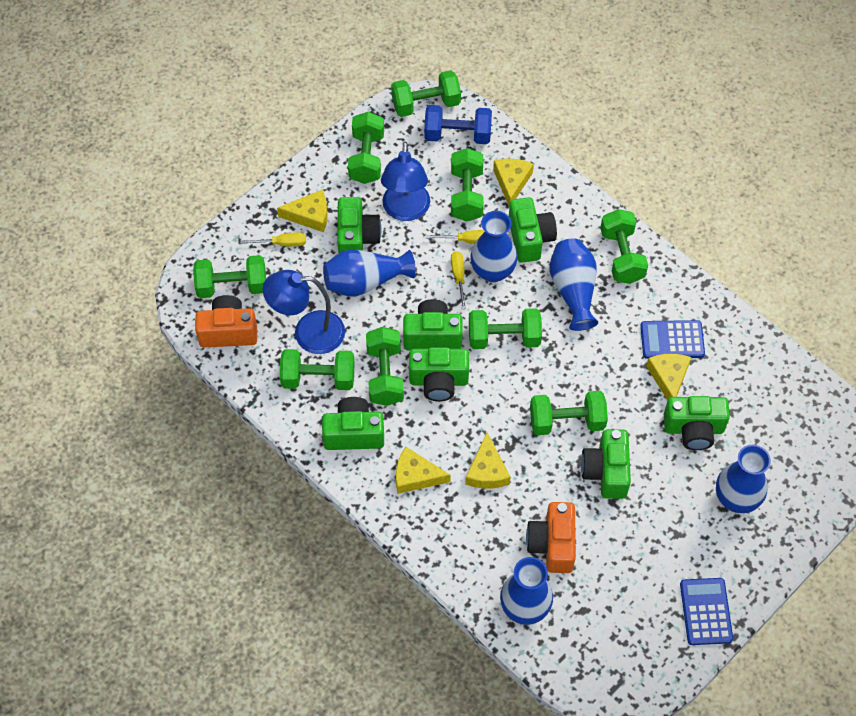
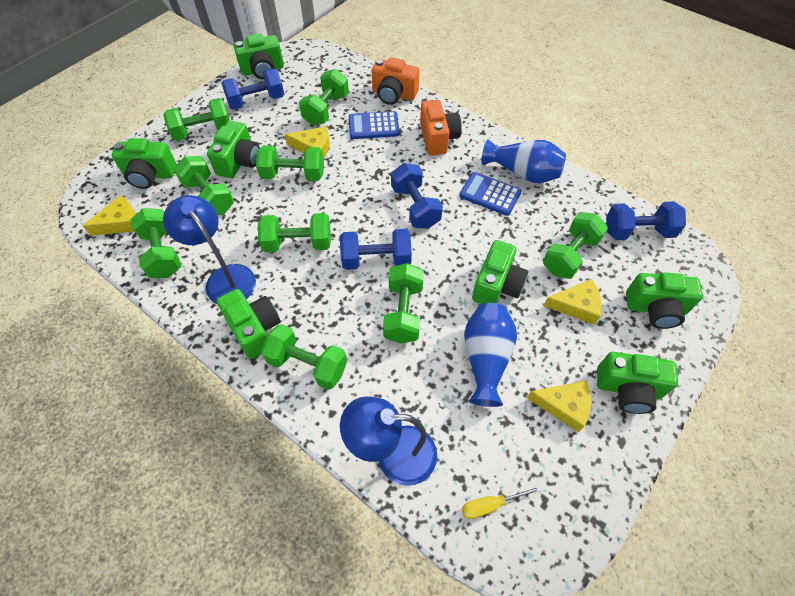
blue dumbbell: [424,105,492,144] = 1 -> [221,68,284,110] [340,229,412,270] [391,163,443,229] [606,201,686,240] = 4
blue vase: [323,250,416,297] [470,211,517,282] [500,557,553,625] [549,239,598,331] [716,445,771,513] = 5 -> [464,303,517,407] [482,139,566,183] = 2
yellow cheese: [277,190,328,232] [396,447,451,494] [465,433,511,489] [493,159,534,206] [646,354,691,401] = 5 -> [83,195,136,236] [285,126,330,158] [527,381,591,432] [543,279,602,325] = 4
yellow screwdriver: [241,232,306,246] [427,230,485,244] [451,251,466,309] = 3 -> [462,486,542,519] = 1

